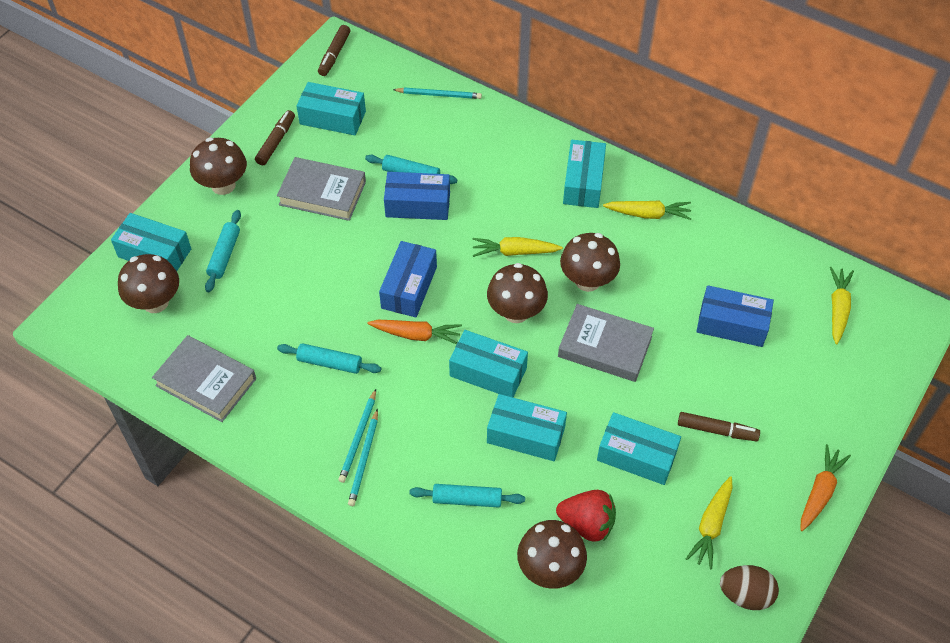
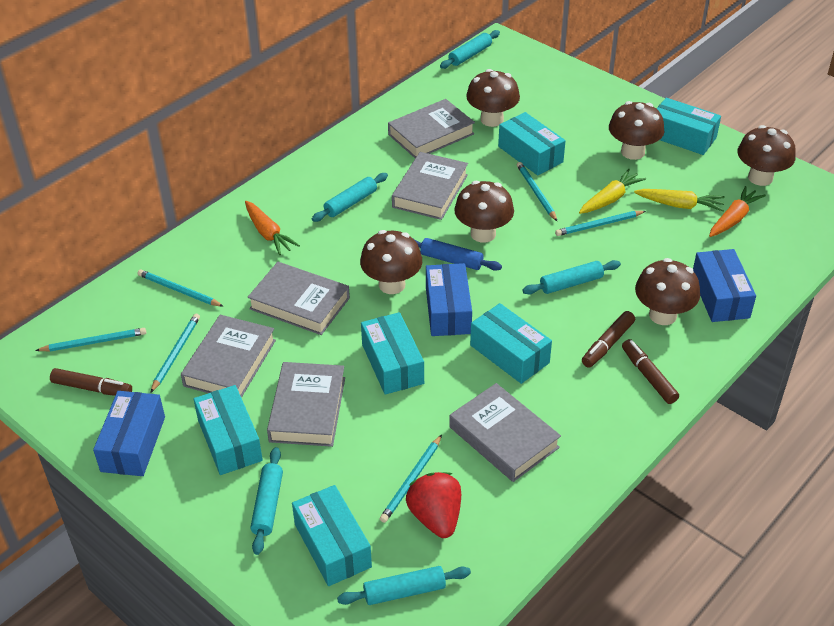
blue rolling pin: none = 0 -> [414,238,502,271] = 1
brown egg: [720,565,779,610] = 1 -> none = 0
brown mushroom: [118,254,179,313] [190,137,247,195] [487,263,548,323] [517,520,587,589] [560,233,620,292] = 5 -> [360,230,422,294] [454,180,514,243] [466,69,520,127] [609,101,664,160] [635,258,700,325] [737,125,796,186] = 6
grey book: [152,335,256,422] [277,157,366,221] [558,304,654,382] = 3 -> [181,315,276,398] [248,262,350,335] [267,362,345,447] [388,99,475,158] [392,152,468,220] [449,383,561,482] = 6
turquoise pencil: [338,389,376,483] [348,409,378,506] [393,87,482,99] = 3 -> [35,328,146,352] [138,269,224,307] [150,314,200,393] [380,435,442,523] [517,162,557,221] [555,211,646,236] = 6
turquoise rolling pin: [205,210,241,292] [277,343,381,374] [365,155,457,184] [409,484,525,508] = 4 -> [250,447,283,555] [312,173,388,222] [337,566,471,605] [440,30,500,69] [522,260,621,294] = 5
yellow carrot: [473,237,563,257] [603,201,692,220] [686,476,733,569] [830,267,854,344] = 4 -> [579,169,646,214] [634,189,725,211] = 2

